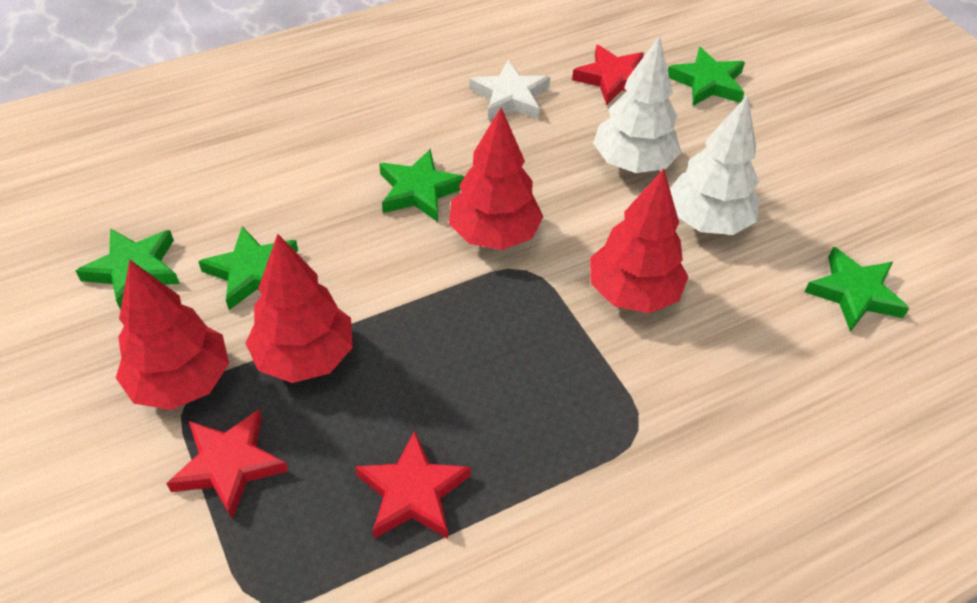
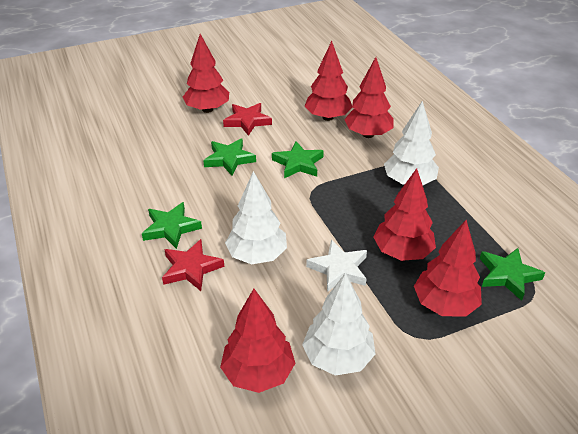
green star: [76,228,180,310] [198,226,298,310] [379,149,465,222] [668,47,745,106] [804,247,909,332] = 5 -> [142,202,202,249] [203,139,256,176] [272,141,324,178] [480,248,545,301] = 4
red star: [166,409,288,519] [355,430,471,539] [572,45,644,105] = 3 -> [162,239,224,291] [223,103,272,136] = 2
red tree: [116,260,229,410] [245,234,353,383] [449,108,543,250] [590,169,688,313] = 4 -> [183,34,229,113] [220,289,295,393] [305,41,353,121] [344,57,394,138] [373,168,436,261] [414,220,482,317] = 6
white tree: [593,36,681,173] [670,95,760,235] = 2 -> [225,171,287,264] [302,272,375,376] [384,101,439,185] = 3

